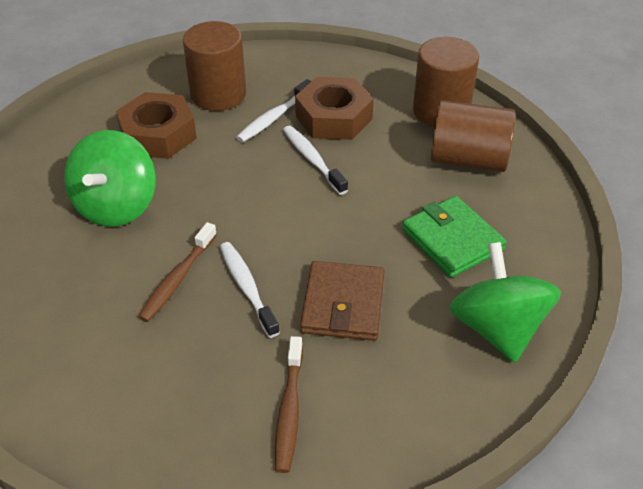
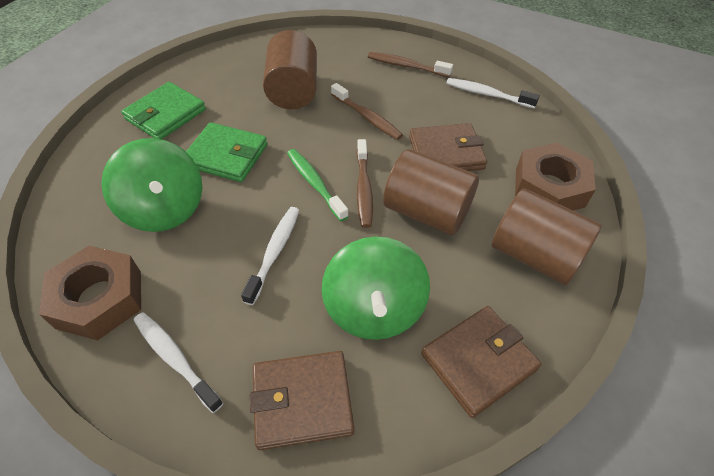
brown toothbrush: [138,222,217,322] [275,336,303,473] = 2 -> [331,83,403,140] [356,139,373,228] [368,52,453,77] = 3
brown wallet: [300,261,385,341] = 1 -> [250,351,354,450] [409,123,487,171] [421,306,541,418] = 3
green toothbrush: none = 0 -> [287,149,349,221] = 1
green wallet: [402,196,507,278] = 1 -> [121,82,206,140] [186,122,268,182] = 2

